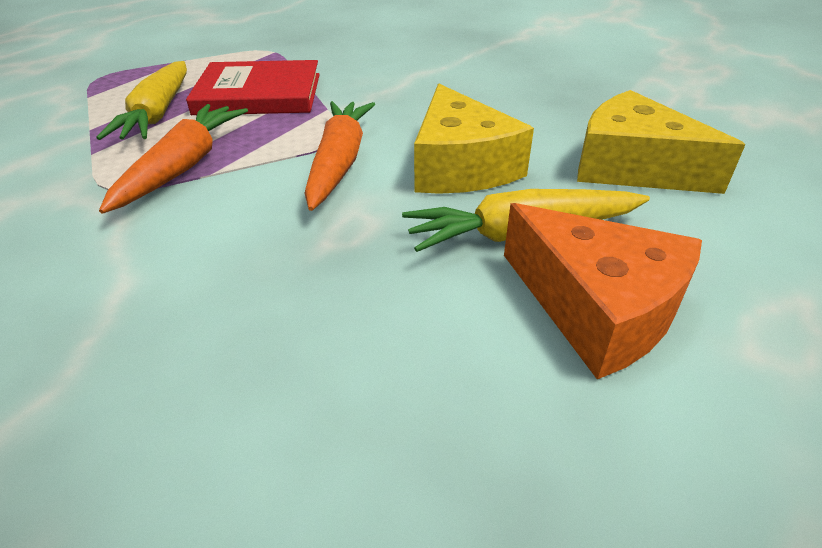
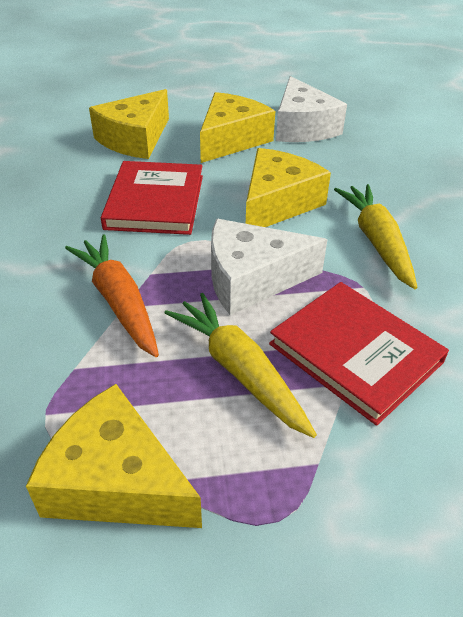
orange carrot: [99,104,248,214] [304,101,375,211] = 2 -> [65,234,159,357] = 1
orange cheese: [504,203,702,379] = 1 -> none = 0
red book: [186,60,320,115] = 1 -> [101,161,203,235] [269,282,449,426] = 2
white cheese: none = 0 -> [211,219,328,315] [276,76,347,142] = 2
yellow cheese: [414,84,534,194] [577,90,746,194] = 2 -> [26,384,202,528] [89,89,169,159] [200,92,275,163] [246,148,331,227] = 4

